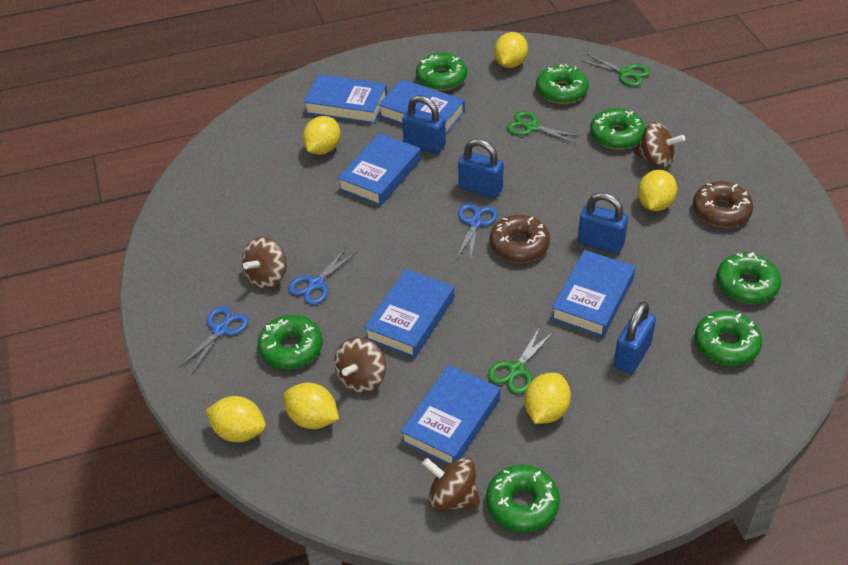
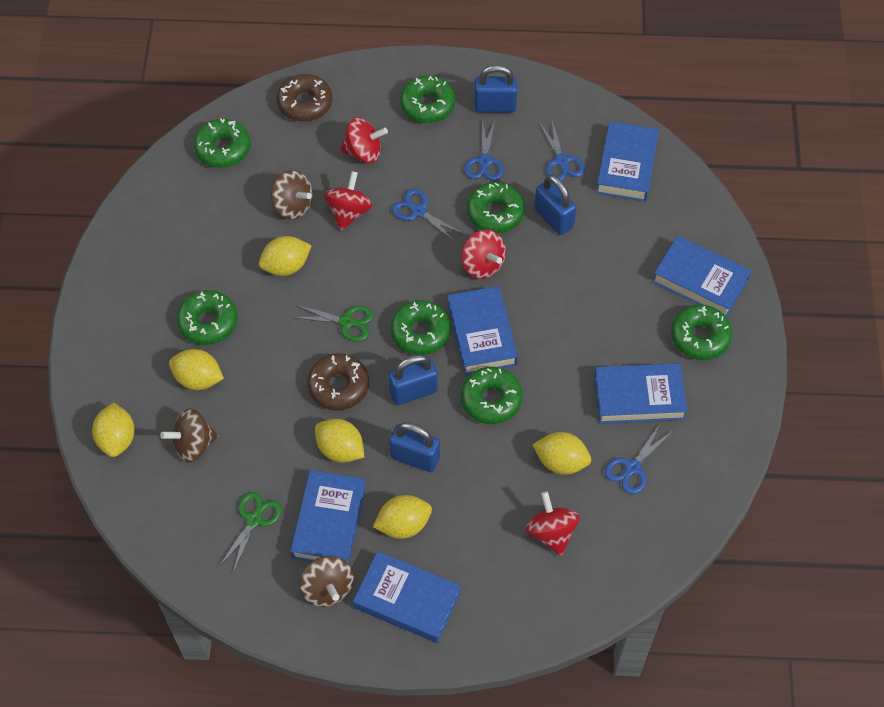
blue scissors: [179,306,249,373] [288,247,357,305] [457,203,498,258] = 3 -> [392,189,465,243] [465,120,504,181] [539,120,585,181] [605,424,671,494] = 4
brown spinning top: [242,237,286,289] [334,337,386,393] [422,458,481,510] [633,122,685,168] = 4 -> [160,409,219,462] [271,170,313,220] [299,555,354,607] = 3
green scissors: [488,327,553,394] [507,111,581,143] [581,54,650,86] = 3 -> [219,492,282,572] [291,305,374,342] = 2
red spinning top: none = 0 -> [324,171,372,231] [340,118,388,163] [461,229,506,279] [526,491,580,556] = 4

